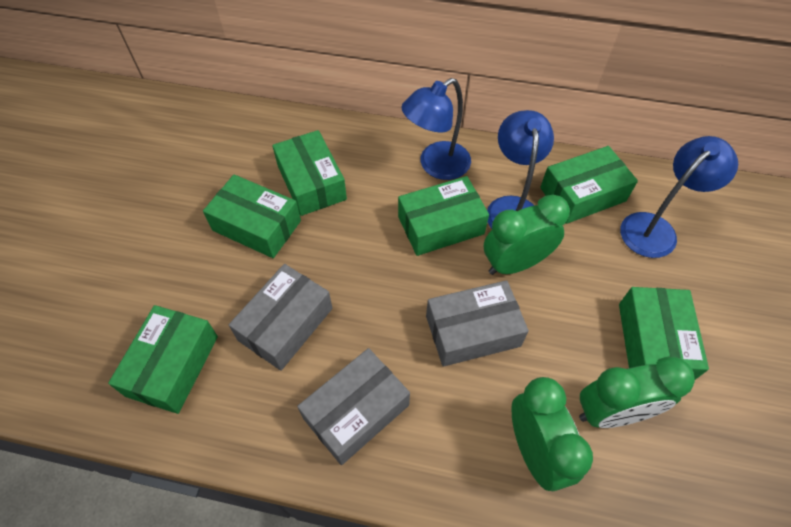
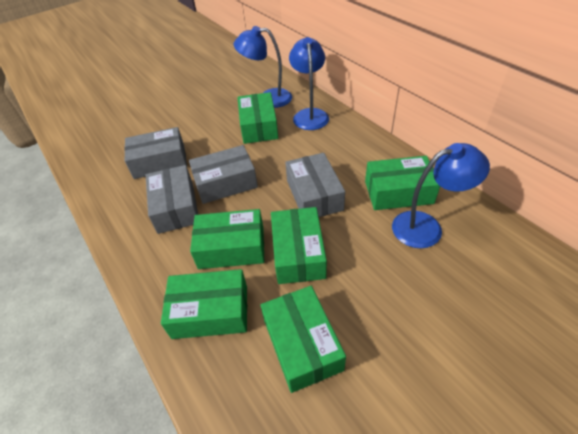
green clock: [484,194,570,275] [511,377,593,491] [579,356,695,428] = 3 -> none = 0
grey box: [229,264,332,371] [297,348,410,465] [426,280,529,367] = 3 -> [124,127,187,179] [146,165,198,234] [189,145,258,204] [285,153,345,217] = 4

